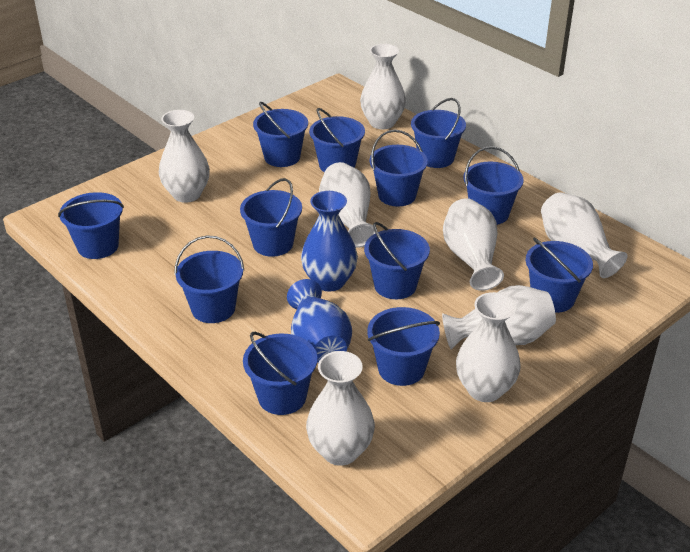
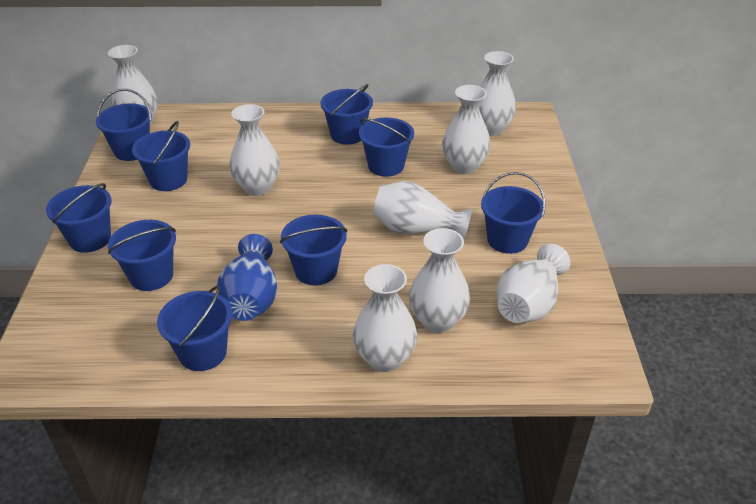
blue bucket: [58,192,124,259] [174,235,244,323] [240,178,302,257] [243,332,317,415] [253,102,308,167] [309,108,365,172] [364,222,430,299] [367,307,440,386] [370,130,428,207] [411,98,466,168] [464,146,524,225] [526,237,593,313] = 12 -> [46,183,112,253] [96,89,152,161] [108,220,176,291] [132,121,190,191] [157,286,232,371] [280,215,347,285] [321,84,373,145] [359,117,414,177] [481,172,545,254] = 9
blue vase: [287,279,352,363] [301,191,358,292] = 2 -> [217,234,277,321] = 1

